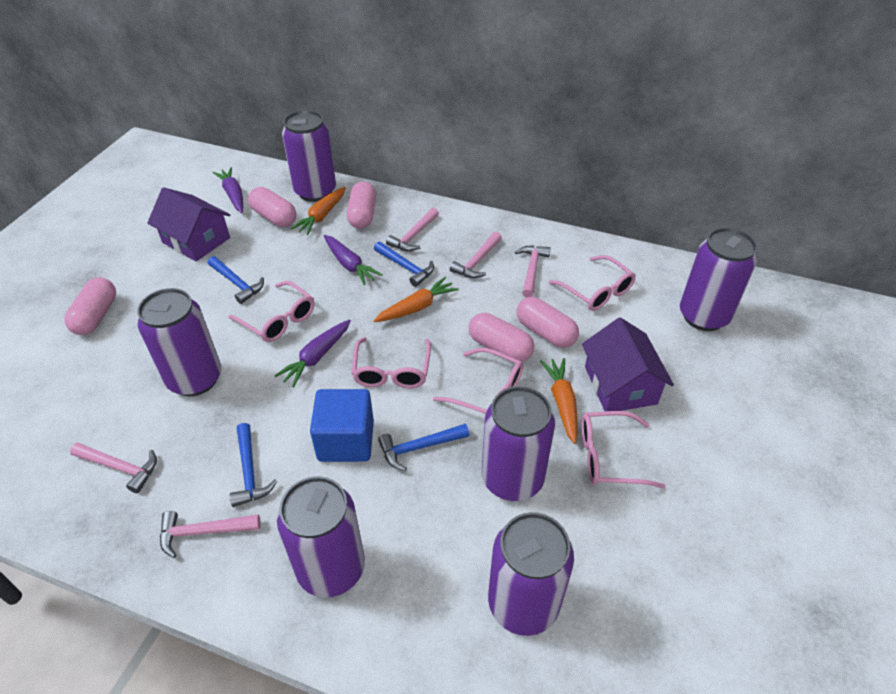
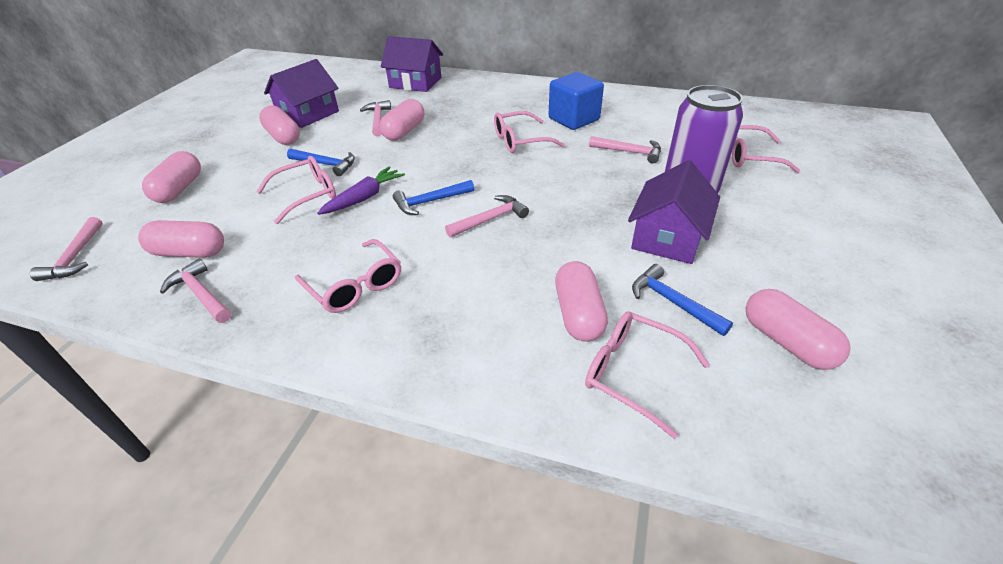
blue hammer: [208,256,264,304] [230,423,277,507] [374,242,434,287] [378,424,469,471] = 4 -> [287,149,355,176] [393,180,474,215] [632,264,733,336] = 3
orange carrot: [290,187,346,235] [374,277,459,322] [540,358,577,444] = 3 -> none = 0
pink capsule: [64,277,116,335] [248,187,296,227] [347,181,376,229] [469,313,534,362] [516,297,579,348] = 5 -> [138,220,224,258] [142,151,201,203] [259,105,300,145] [379,99,425,141] [555,261,608,342] [746,289,851,370] = 6
purple can: [137,288,221,396] [277,476,365,597] [282,110,336,202] [482,386,555,501] [488,512,574,636] [680,228,757,331] = 6 -> [665,85,743,193] = 1
purple carrot: [213,167,243,213] [274,319,351,387] [324,235,382,285] = 3 -> [317,166,405,215] = 1
purple house: [147,187,230,261] [582,317,674,411] = 2 -> [264,59,339,128] [381,36,443,92] [628,160,720,264] = 3

